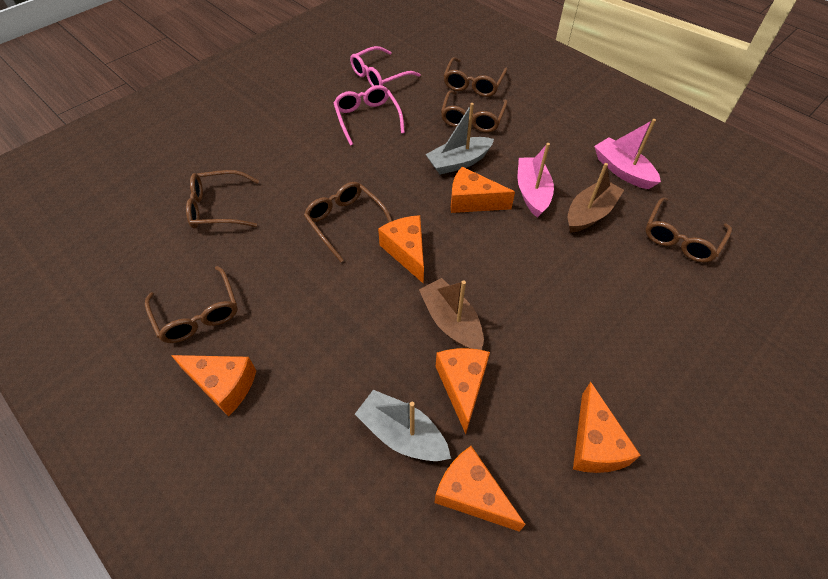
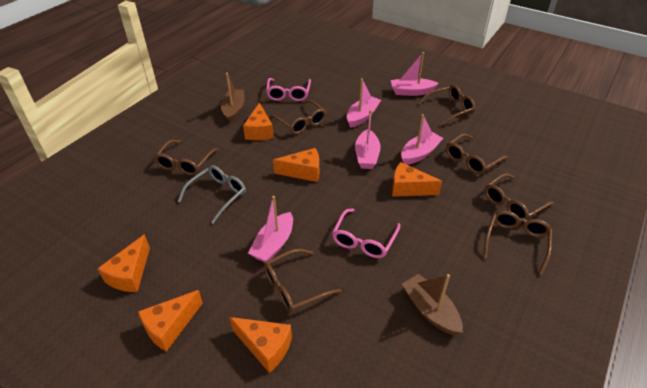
brown glasses: [145,266,238,343] [186,170,259,229] [304,182,392,262] [441,90,508,133] [443,57,508,97] [645,197,732,263] = 6 -> [154,140,219,175] [264,249,341,313] [269,100,326,134] [418,85,475,126] [446,134,508,174] [483,211,552,275] [485,173,554,220] = 7
grey boat: [355,390,451,461] [426,103,494,175] = 2 -> none = 0
grey glasses: none = 0 -> [177,165,246,223] = 1
pink boat: [518,143,554,218] [594,119,661,189] = 2 -> [248,196,293,262] [347,78,381,128] [355,109,381,169] [391,52,439,96] [401,114,443,165] = 5

